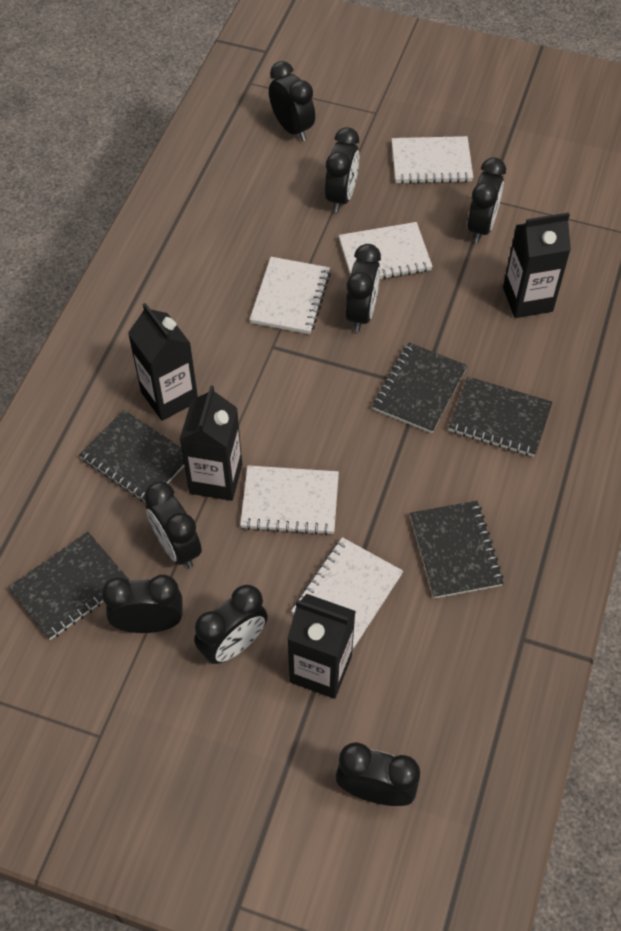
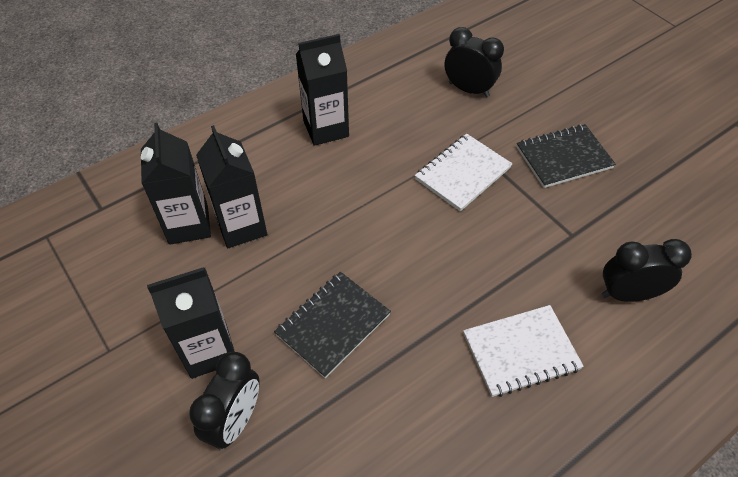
black clock: [102,575,183,633] [144,481,202,569] [194,585,268,664] [269,61,315,141] [325,127,359,213] [336,742,420,806] [345,244,381,332] [467,157,506,243] = 8 -> [189,352,259,450] [445,27,504,97] [602,239,692,302] = 3
black notebook: [8,532,129,640] [79,410,184,502] [373,343,467,433] [410,501,504,599] [448,377,552,457] = 5 -> [274,272,391,378] [517,124,616,188] = 2
white notebook: [240,466,339,535] [250,257,331,334] [291,537,403,649] [339,222,433,279] [392,136,473,184] = 5 -> [415,134,512,212] [463,305,584,397] = 2

